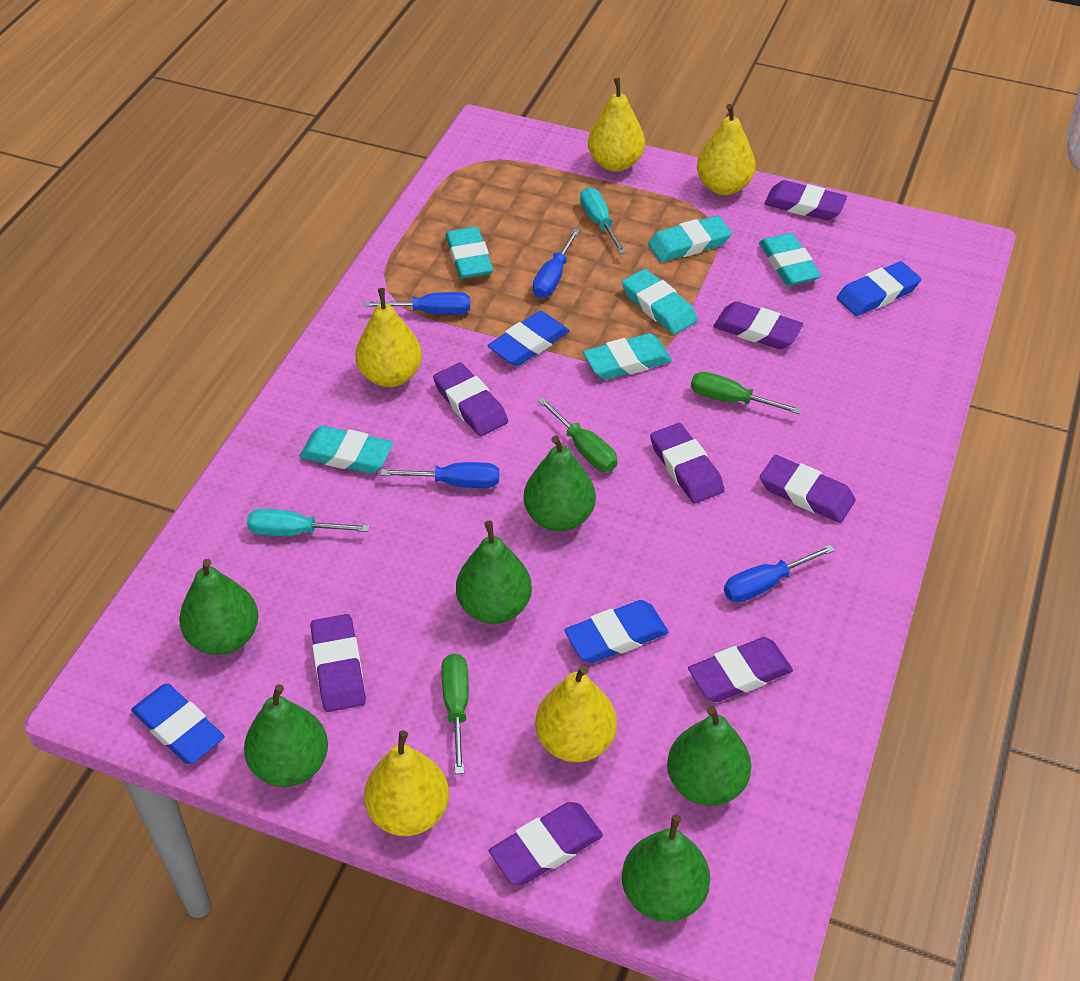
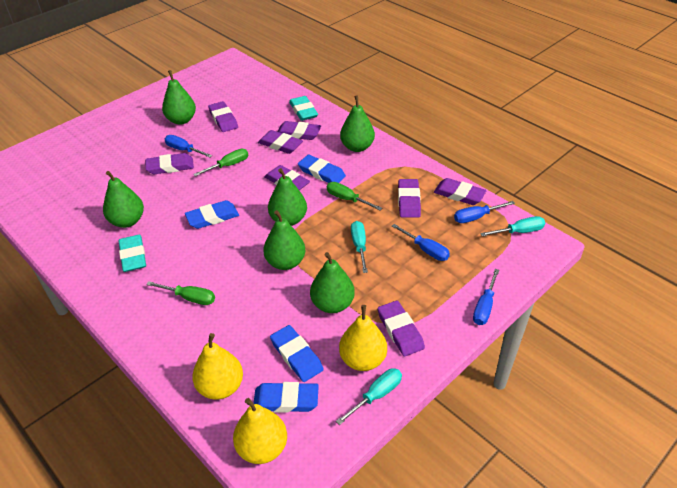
turquoise eraser: [300,426,394,474] [446,227,493,279] [583,333,672,380] [622,269,698,334] [648,215,732,262] [759,233,821,286] = 6 -> [118,235,146,272] [289,96,318,121] = 2
turquoise screwdriver: [247,509,370,536] [580,187,626,254] = 2 -> [336,368,402,425] [351,221,368,273] [480,216,545,236] = 3
yellow pear: [355,288,422,387] [364,730,449,836] [535,666,617,762] [588,78,645,172] [697,104,756,195] = 5 -> [192,333,243,400] [233,398,287,464] [339,305,387,371] = 3

